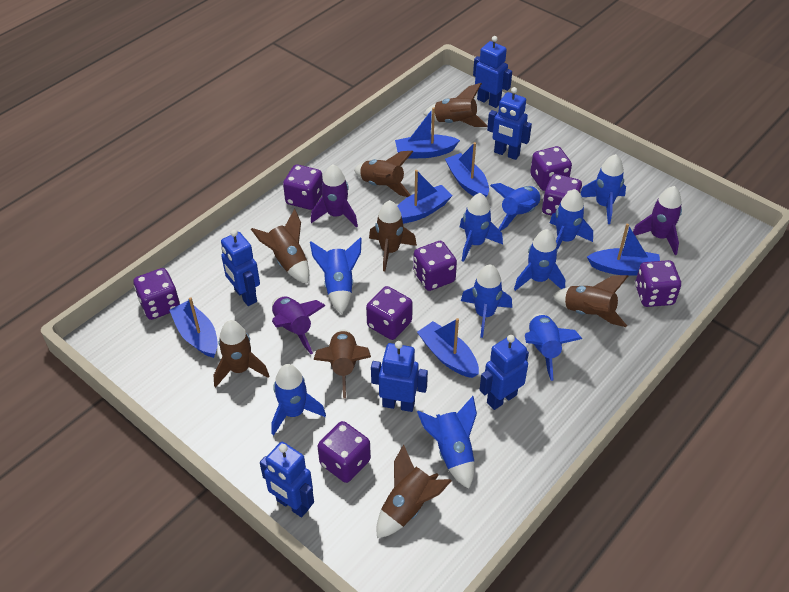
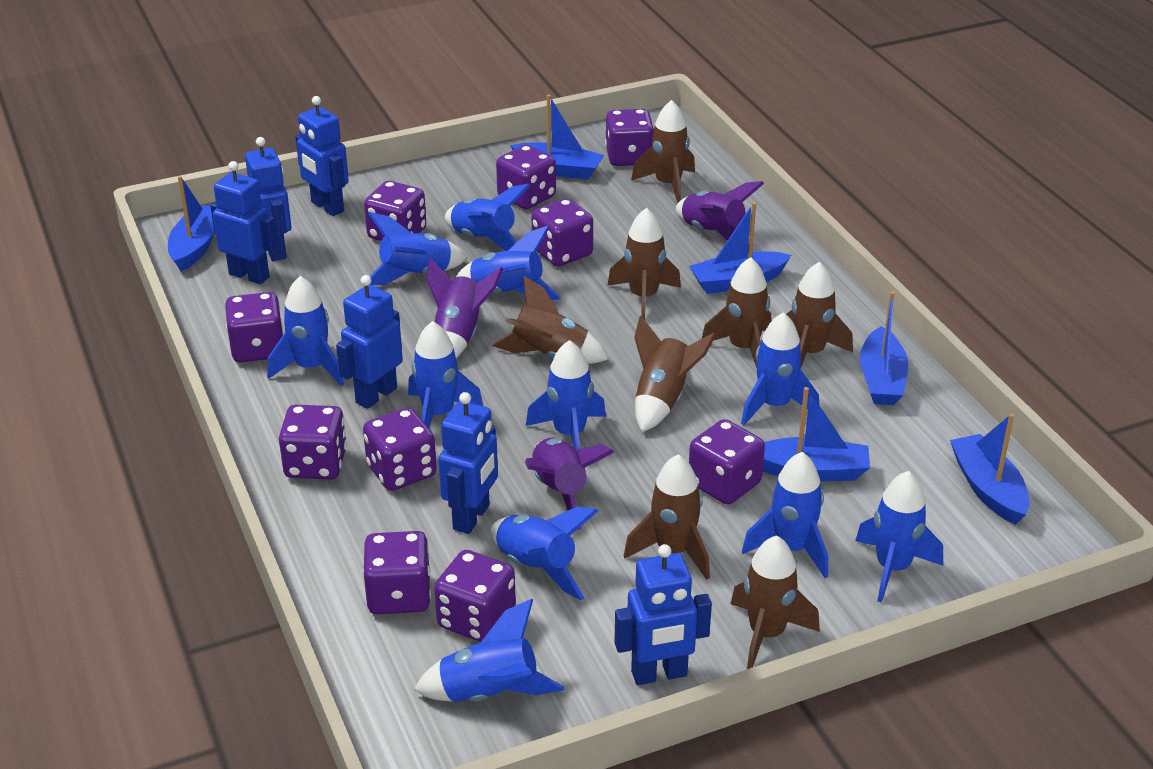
blue rocket: [271,364,326,435] [310,238,362,314] [417,396,477,489] [460,193,503,262] [461,264,512,338] [490,183,542,231] [514,229,565,291] [525,313,582,381] [550,189,593,250] [581,154,626,224] = 10 -> [267,276,344,386] [368,212,467,285] [408,321,483,428] [414,599,564,702] [445,184,530,251] [456,226,562,300] [491,507,598,600] [526,340,606,450] [741,312,819,425] [742,452,828,578] [855,471,943,603] = 11
purple dice: [133,268,180,320] [283,165,323,210] [318,421,371,483] [366,286,413,340] [413,241,457,291] [530,146,572,191] [542,174,582,216] [635,260,681,307] = 8 -> [225,292,283,362] [279,405,347,479] [363,408,437,491] [363,531,431,614] [364,181,426,241] [434,550,516,642] [496,145,556,209] [531,198,593,267] [605,109,654,166] [689,419,765,505] = 10

